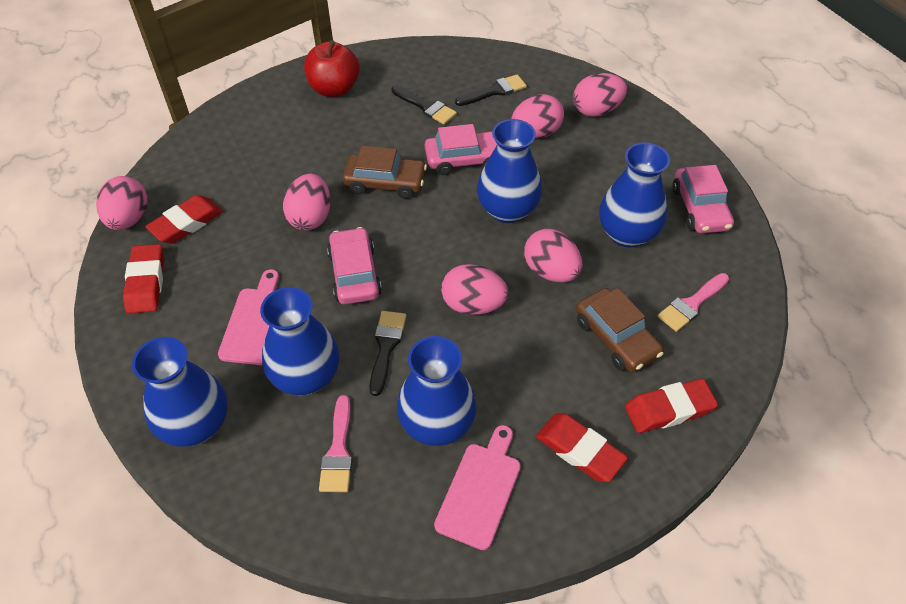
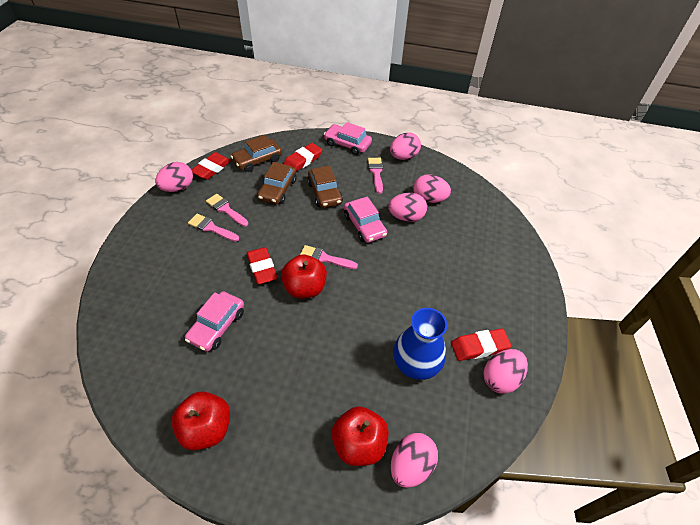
black brush: [369,311,406,396] [392,85,457,125] [455,75,527,106] = 3 -> none = 0
blue vase: [132,337,228,447] [260,287,339,396] [397,336,477,446] [477,119,542,223] [599,142,670,247] = 5 -> [393,308,447,380] = 1
brown car: [343,146,427,199] [576,288,664,372] = 2 -> [231,135,282,172] [257,162,297,204] [307,166,343,208] = 3
pink brush: [319,395,352,492] [658,273,729,332] = 2 -> [188,214,239,242] [206,194,248,227] [300,245,358,269] [368,158,383,194] = 4
pink cutting board: [218,269,279,365] [434,425,521,550] = 2 -> none = 0
red apple: [304,40,360,97] = 1 -> [171,392,230,451] [281,254,327,299] [331,406,389,466] = 3

